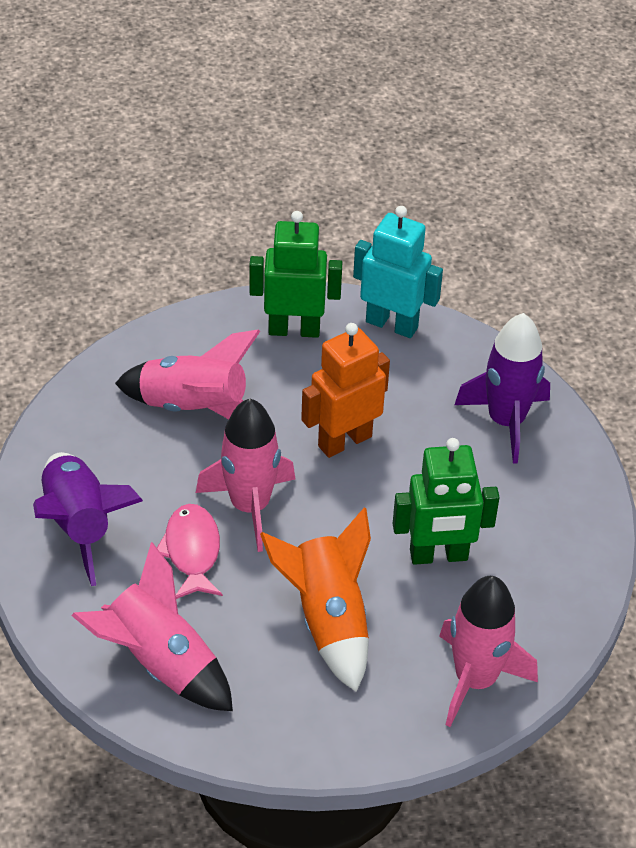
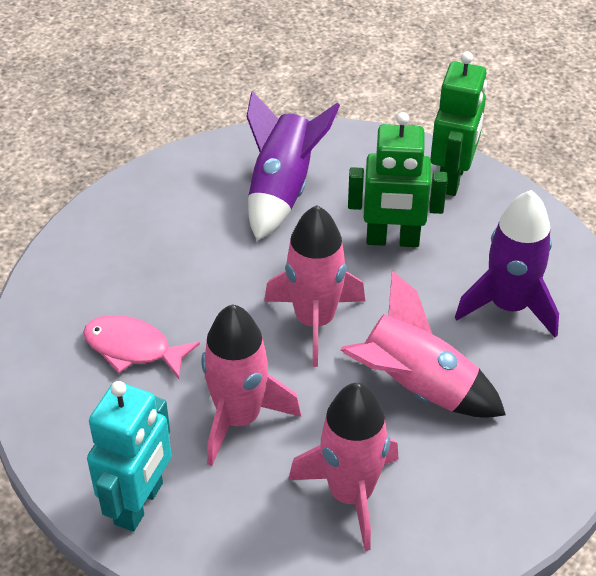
orange robot: [301,323,390,458] = 1 -> none = 0
orange rocket: [260,508,371,692] = 1 -> none = 0

